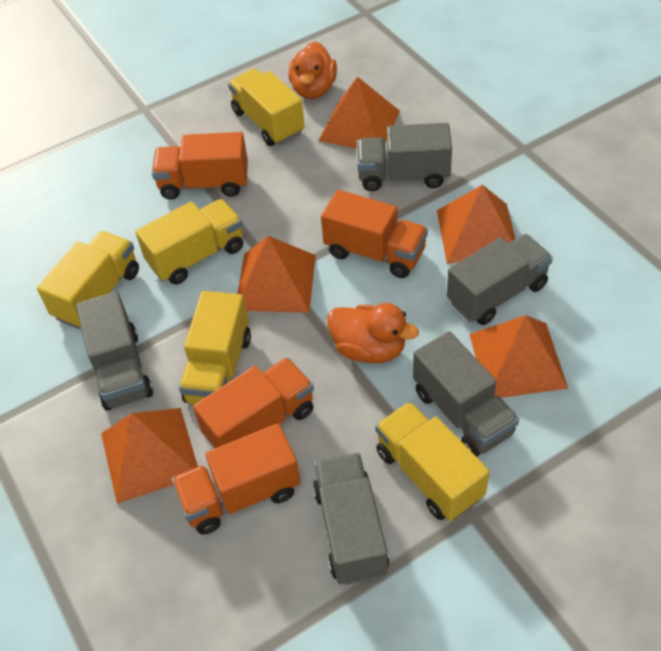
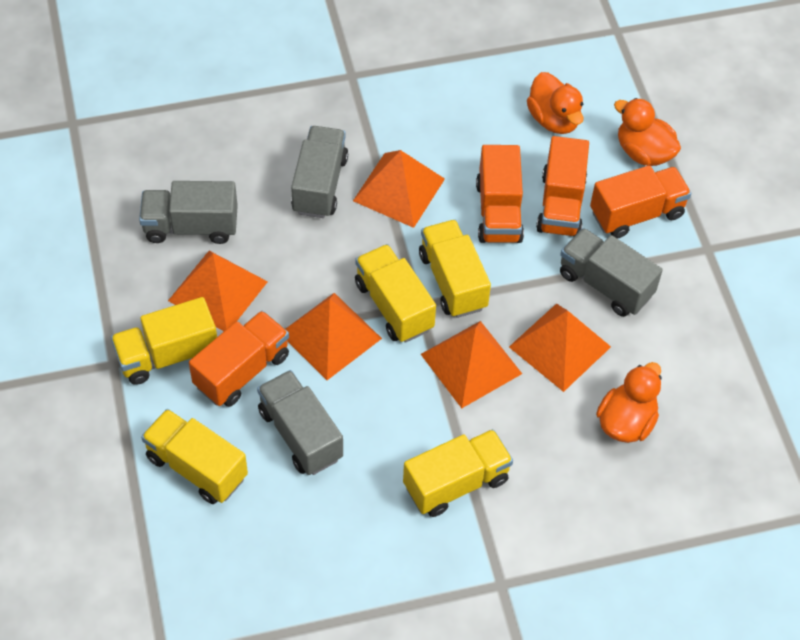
grey truck: [76,291,153,411] [313,453,389,585] [357,123,452,191] [413,331,519,457] [446,234,553,325] = 5 -> [139,181,238,244] [257,370,343,475] [291,126,348,218] [560,228,663,317] = 4
orange duck: [289,42,337,99] [327,303,419,363] = 2 -> [527,72,584,134] [596,362,662,443] [614,98,681,166] = 3

